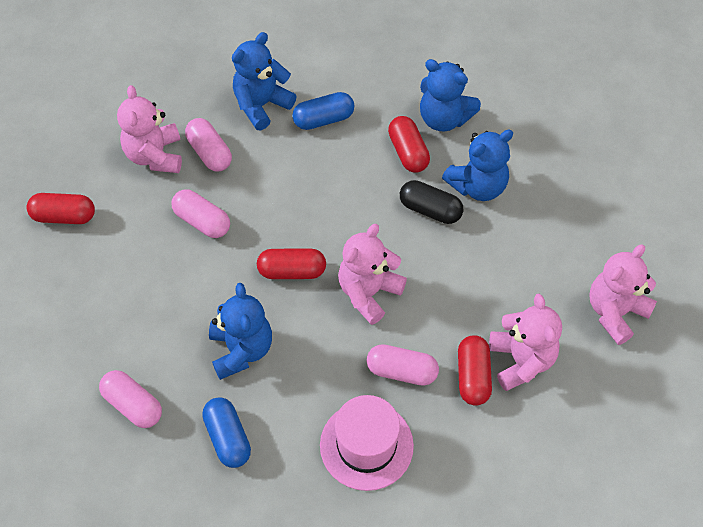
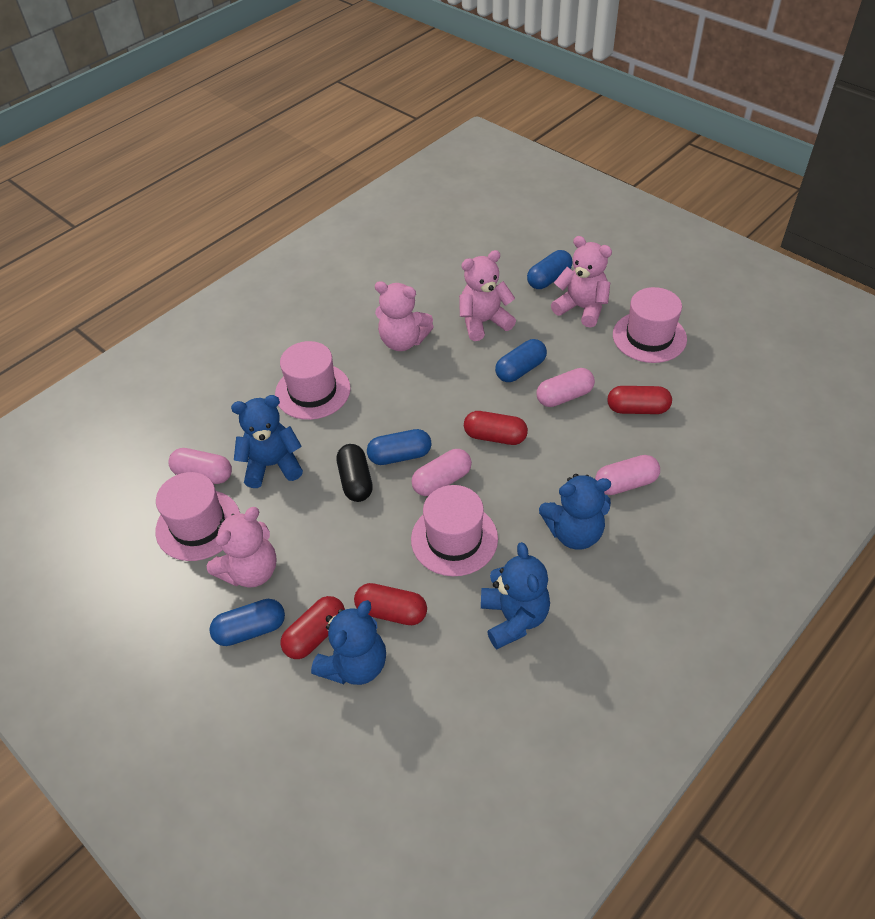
blue capsule: [202,397,251,468] [292,92,354,130] = 2 -> [209,599,285,646] [367,429,431,465] [495,339,547,382] [527,250,573,289] = 4
pink hat: [320,395,414,491] = 1 -> [155,472,240,561] [275,341,351,420] [411,485,498,576] [613,287,687,363] = 4

